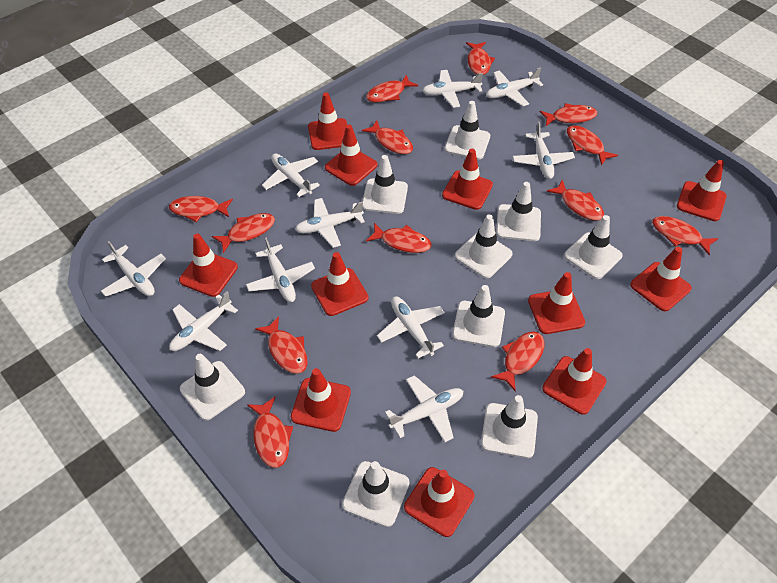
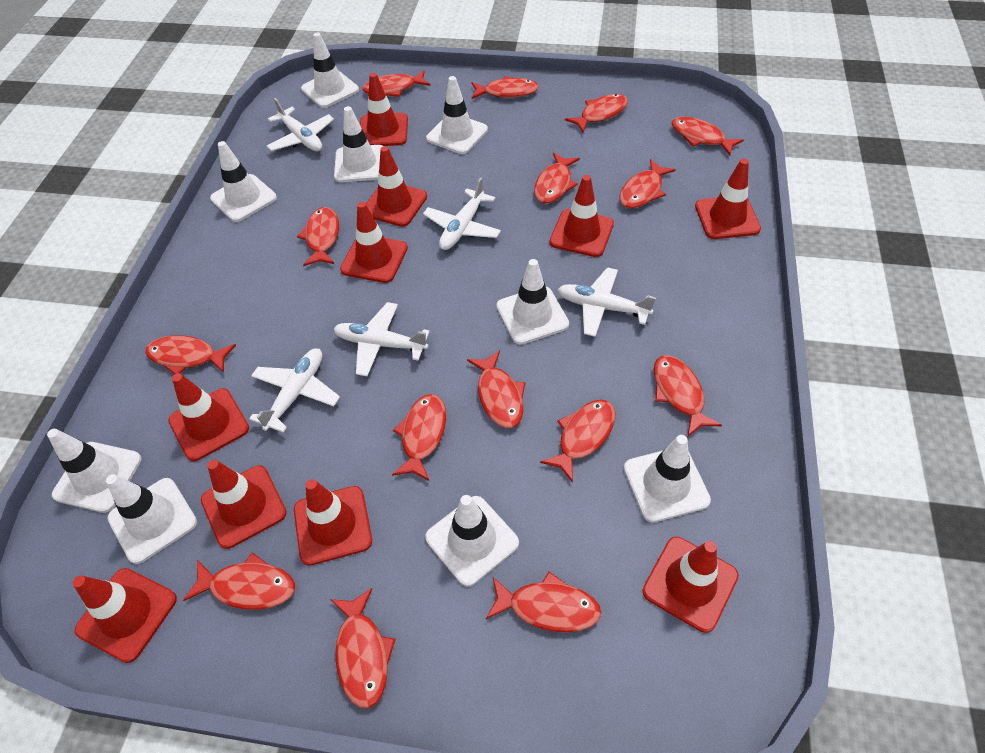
red fish: [169,196,233,222] [212,213,275,253] [247,397,293,468] [255,316,308,374] [362,120,413,154] [366,75,418,102] [366,223,432,253] [466,42,495,75] [491,332,544,391] [540,103,597,126] [547,180,604,221] [567,125,618,165] [652,216,718,255] = 13 -> [145,335,236,374] [183,552,295,610] [297,207,339,266] [330,588,396,708] [362,70,430,97] [392,394,446,481] [467,350,525,428] [471,76,539,99] [486,572,601,632] [534,152,580,204] [540,400,615,483] [565,94,628,132] [619,159,676,209] [654,355,722,436] [671,117,744,155] = 15
red traffic cone: [179,234,238,297] [291,368,351,432] [308,92,347,150] [311,252,368,316] [325,125,378,186] [404,467,474,537] [442,149,493,210] [528,272,585,334] [542,348,607,415] [630,247,692,311] [677,160,727,221] = 11 -> [73,568,177,663] [168,373,249,461] [201,460,287,549] [294,479,372,566] [340,202,408,283] [360,73,408,146] [366,146,427,227] [550,175,614,257] [643,537,739,633] [695,159,761,239] = 10
white plane: [101,241,166,297] [169,291,238,351] [246,238,315,302] [262,154,320,197] [295,198,365,248] [377,297,445,358] [385,375,463,442] [422,70,483,108] [486,67,543,106] [512,122,575,179] = 10 -> [249,348,340,433] [267,98,334,151] [334,302,430,376] [423,177,501,250] [557,267,656,337] = 5

